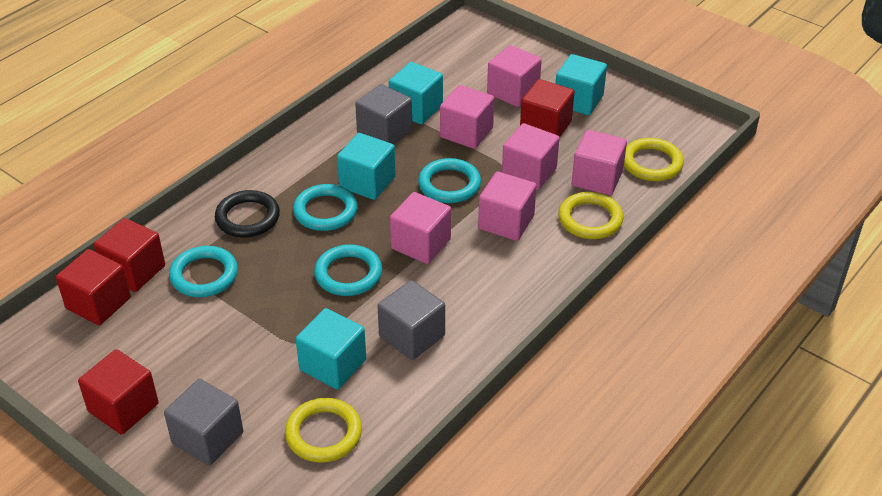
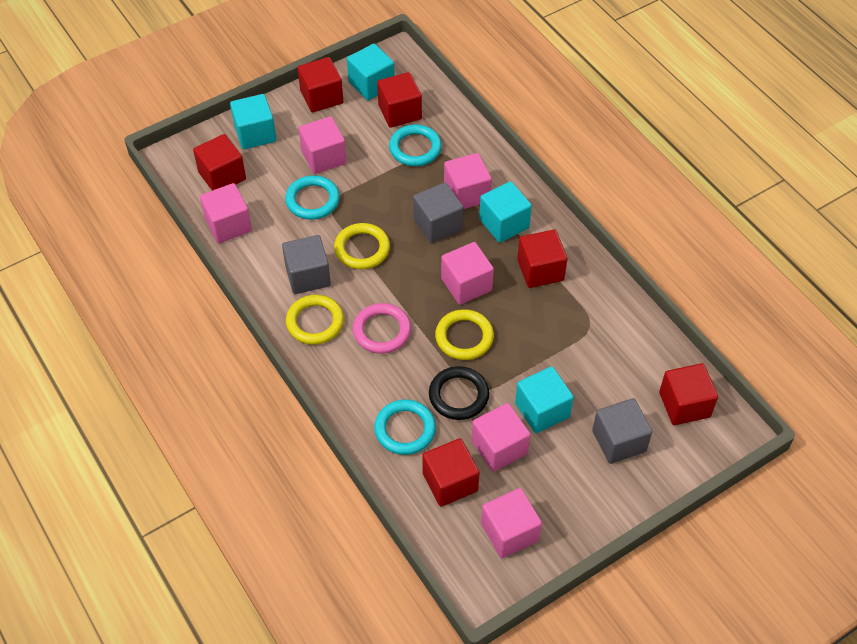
pink ring: none = 0 -> [353,303,411,354] = 1
red cube: [56,249,131,325] [78,349,159,435] [94,218,165,292] [520,79,575,138] = 4 -> [193,134,246,191] [297,57,343,113] [377,72,422,128] [422,438,480,507] [517,230,568,288] [659,363,718,425] = 6
turquoise ring: [169,246,238,297] [293,184,357,231] [314,244,382,296] [418,158,481,203] = 4 -> [285,175,340,220] [374,399,436,455] [389,125,442,166] = 3

